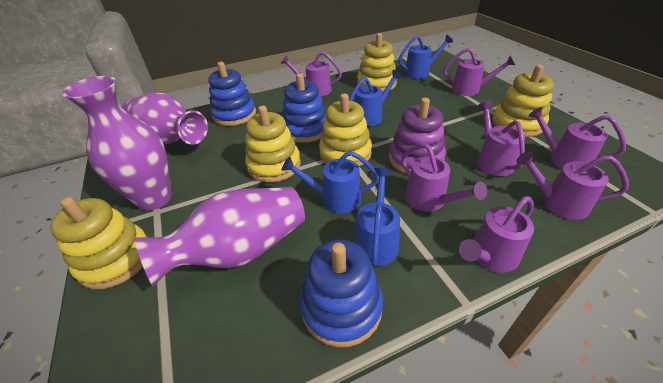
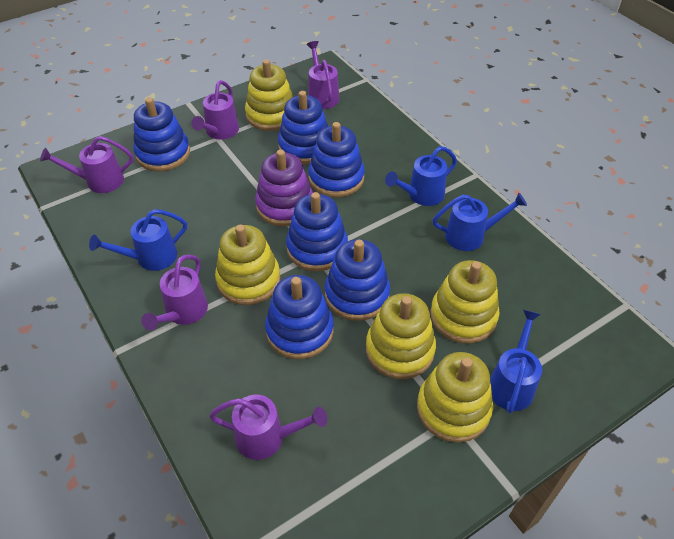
blue stacking toy: [208,62,256,126] [282,73,326,143] [300,240,383,347] = 3 -> [134,97,190,171] [265,275,334,359] [278,91,328,164] [286,192,348,271] [308,122,365,197] [325,239,390,321] = 6
purple vase: [62,76,172,211] [122,93,208,145] [135,187,305,286] = 3 -> none = 0
purple watering can: [281,51,342,96] [401,143,487,212] [444,48,515,96] [459,196,534,273] [477,101,525,176] [516,151,629,220] [528,107,626,169] = 7 -> [40,136,133,193] [141,255,208,331] [191,80,239,140] [210,395,327,460] [307,41,339,109] = 5

